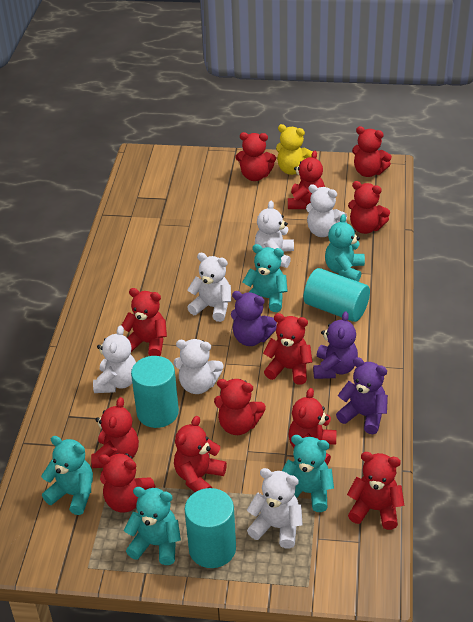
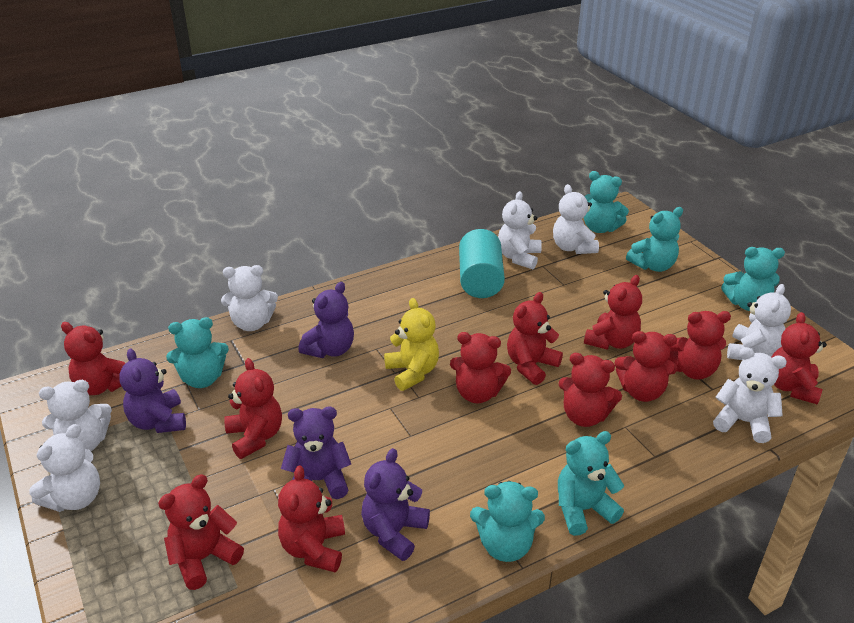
purple teddy bear: [231,291,277,346] [313,311,358,379] [336,357,388,434] = 3 -> [119,348,186,433] [281,406,351,499] [298,282,354,358] [361,448,430,561] = 4
red teddy bear: [91,397,139,468] [99,453,155,513] [121,288,167,356] [174,416,227,492] [214,379,266,435] [235,132,276,181] [263,313,312,384] [288,151,325,209] [289,388,336,465] [347,452,404,530] [348,181,390,234] [352,126,392,177] = 12 -> [61,322,125,395] [158,474,244,590] [224,358,282,459] [278,465,345,572] [450,332,511,403] [507,292,563,385] [559,353,622,427] [584,275,642,350] [614,331,678,402] [668,311,731,380] [772,312,827,405] = 11
turquoise cylinder: [131,356,179,428] [185,488,236,568] [304,268,370,322] = 3 -> [459,229,505,298] = 1
turquoise teddy bear: [41,436,93,515] [124,487,181,565] [242,244,288,312] [282,435,334,512] [325,214,365,282] = 5 -> [166,317,229,388] [470,481,545,562] [558,431,624,536] [584,171,629,233] [626,207,683,272] [721,247,785,311] = 6
white teddy bear: [93,325,136,393] [173,339,224,394] [187,253,231,322] [247,468,303,549] [255,201,294,268] [306,184,347,237] = 6 -> [29,424,100,512] [39,380,112,451] [221,265,278,331] [498,191,542,269] [553,184,599,254] [713,347,787,443] [727,284,791,360] = 7

